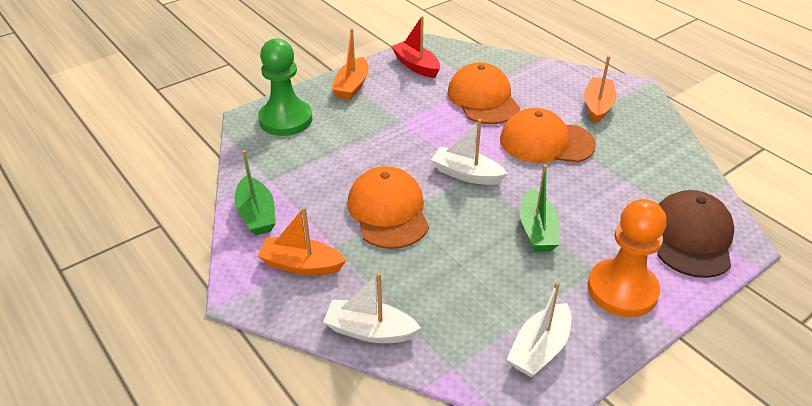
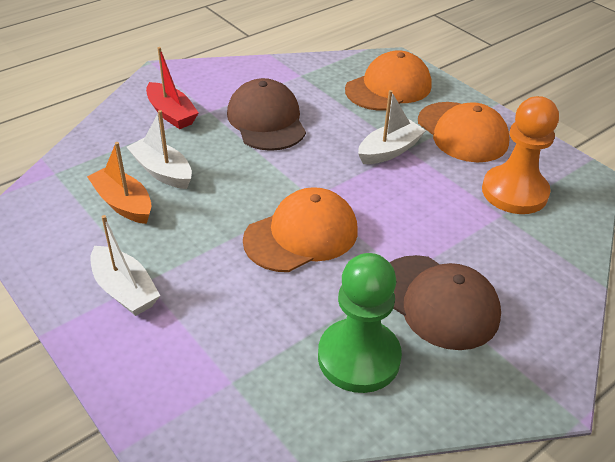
brown cap: [657,190,734,278] = 1 -> [227,78,306,151] [390,255,501,350] = 2
green boat: [234,150,276,235] [520,165,560,252] = 2 -> none = 0
orange boat: [258,207,346,275] [332,28,369,100] [584,55,616,124] = 3 -> [87,142,152,224] = 1

